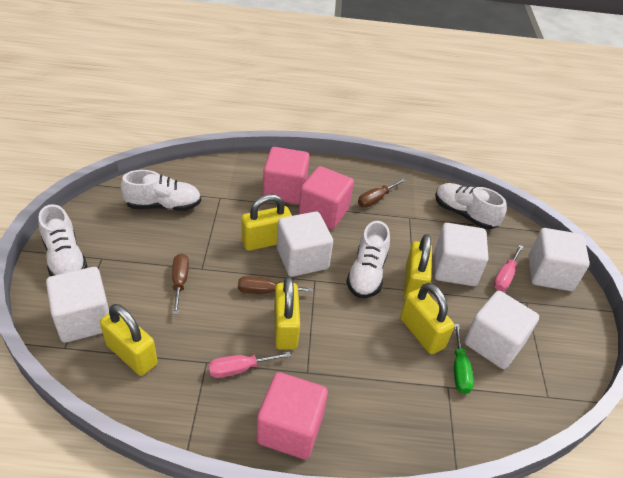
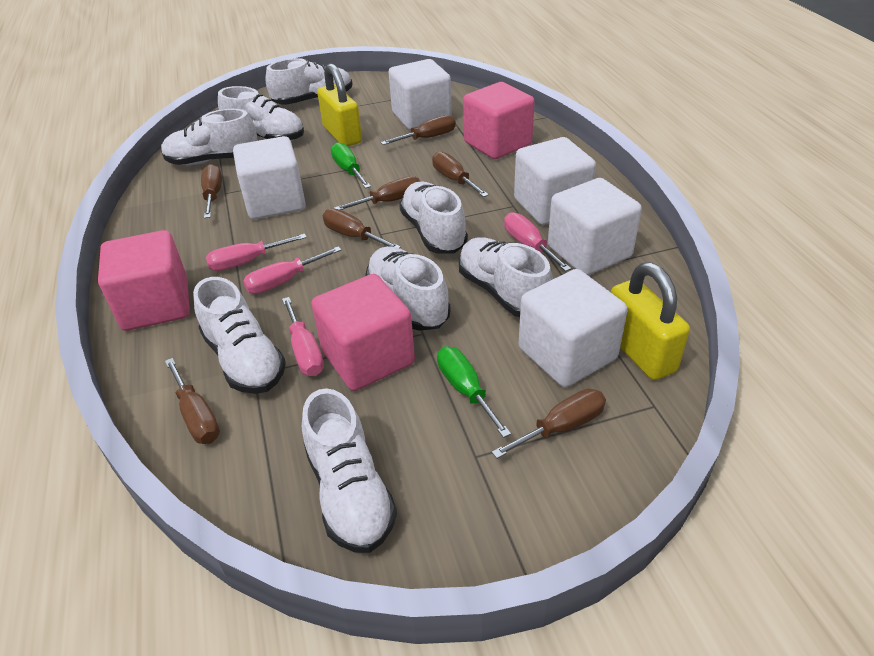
brown screwdriver: [172,253,189,315] [238,276,312,294] [358,178,406,208] = 3 -> [165,358,220,444] [201,164,222,218] [323,209,401,248] [334,176,420,210] [381,115,456,145] [432,151,489,197] [492,389,606,459] = 7
green screwdriver: [454,324,474,394] = 1 -> [331,142,371,189] [437,346,511,438] = 2
pink screwdriver: [208,352,291,378] [493,245,523,291] = 2 -> [206,234,307,271] [243,246,342,294] [282,297,324,376] [504,212,571,272] = 4
white shoe: [38,204,88,276] [120,170,201,211] [346,221,390,298] [435,183,507,230] = 4 -> [161,109,258,165] [193,277,286,394] [218,86,304,141] [266,58,352,105] [302,388,397,553] [365,247,451,331] [399,182,468,254] [459,237,553,317] = 8
yellow padlock: [100,304,158,376] [241,194,292,251] [274,276,300,350] [400,283,454,354] [404,234,432,299] = 5 -> [317,63,362,146] [611,262,690,380] = 2

